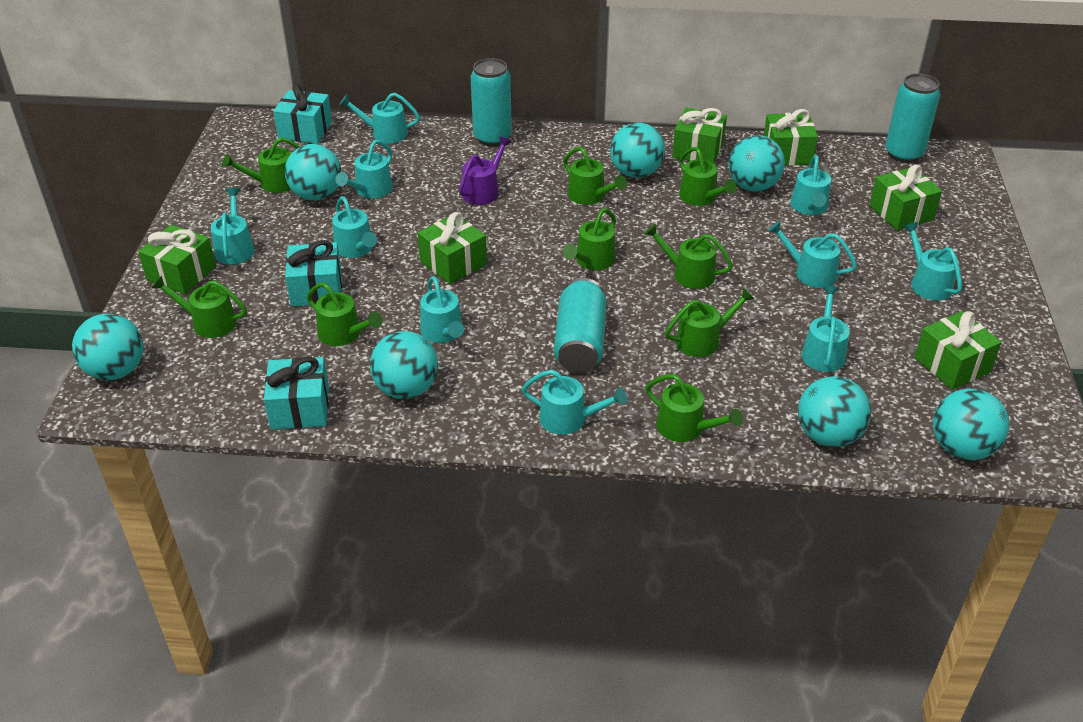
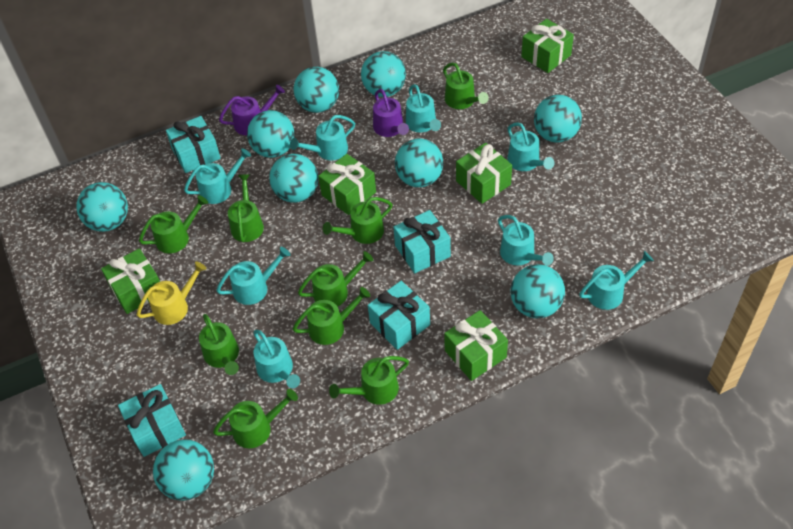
green gift: [138,225,216,294] [417,212,487,284] [672,108,727,164] [764,109,818,166] [870,165,942,230] [914,311,1002,390] = 6 -> [101,249,160,314] [318,154,376,215] [444,310,508,381] [456,143,512,204] [521,19,574,73] = 5
purple watering can: [459,136,512,205] = 1 -> [219,85,285,135] [373,89,409,137] = 2
turquoise ball: [72,314,143,380] [285,144,342,201] [370,331,438,399] [610,123,665,178] [728,135,785,191] [798,376,871,447] [933,388,1009,460] = 7 -> [76,182,128,232] [153,439,214,501] [247,110,294,158] [269,154,318,203] [294,67,339,113] [361,51,406,97] [395,139,443,187] [511,264,565,318] [534,95,582,143] = 9
turquoise can: [471,58,512,146] [554,278,607,373] [885,73,940,163] = 3 -> none = 0
turquoise gift: [264,356,329,430] [273,84,332,144] [285,240,342,306] = 3 -> [118,384,186,457] [166,116,221,173] [368,281,430,350] [393,210,451,273] = 4
turquoise watering can: [211,188,255,265] [332,196,377,258] [336,140,393,198] [339,93,420,143] [420,276,464,343] [522,370,627,435] [768,221,857,288] [790,155,831,215] [802,286,850,372] [904,222,962,300] = 10 -> [184,148,251,204] [216,247,290,305] [253,330,300,388] [290,115,355,160] [406,84,441,132] [498,215,554,266] [507,122,554,171] [579,251,654,310] = 8
yellow watering can: none = 0 -> [137,262,207,325] = 1

